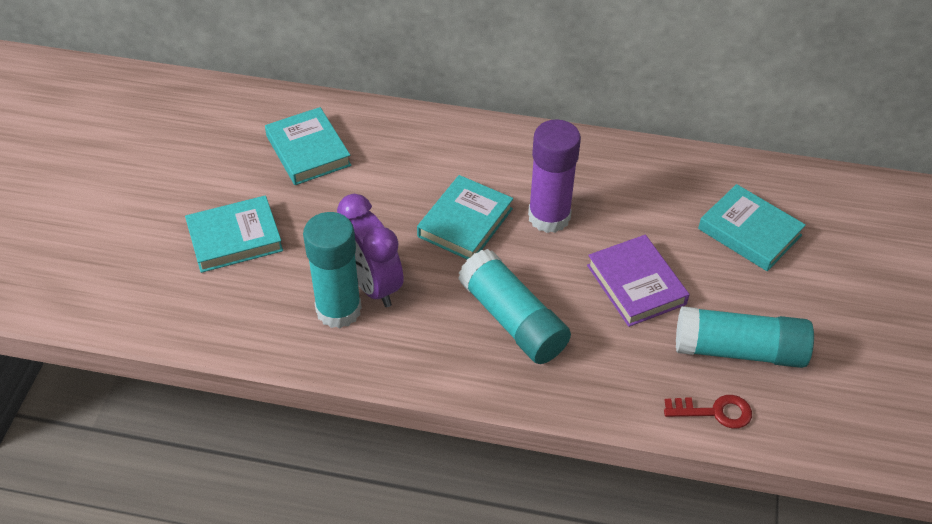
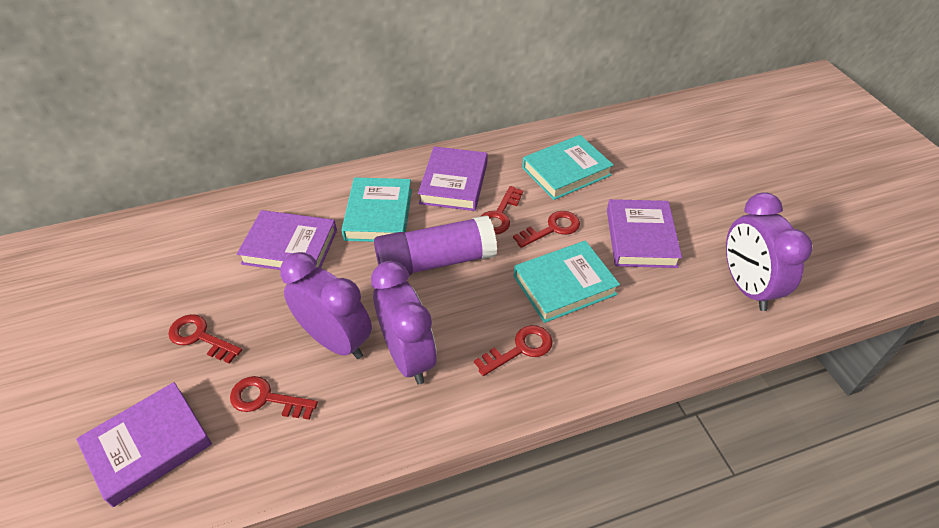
purple book: [587,235,689,327] = 1 -> [76,382,212,507] [237,210,337,270] [418,146,488,211] [607,199,682,268] = 4
purple clock: [337,194,404,307] = 1 -> [280,252,372,359] [371,261,437,385] [726,193,812,311] = 3
red key: [664,395,752,429] = 1 -> [168,314,242,364] [230,376,318,420] [474,325,553,376] [481,186,523,234] [513,211,580,248] = 5
turquoise book: [185,195,283,273] [265,107,351,185] [417,175,513,259] [698,184,806,271] = 4 -> [341,177,412,242] [514,241,620,323] [522,135,614,200] = 3
turquoise glue stick: [303,212,362,328] [458,249,571,364] [676,306,814,368] = 3 -> none = 0

